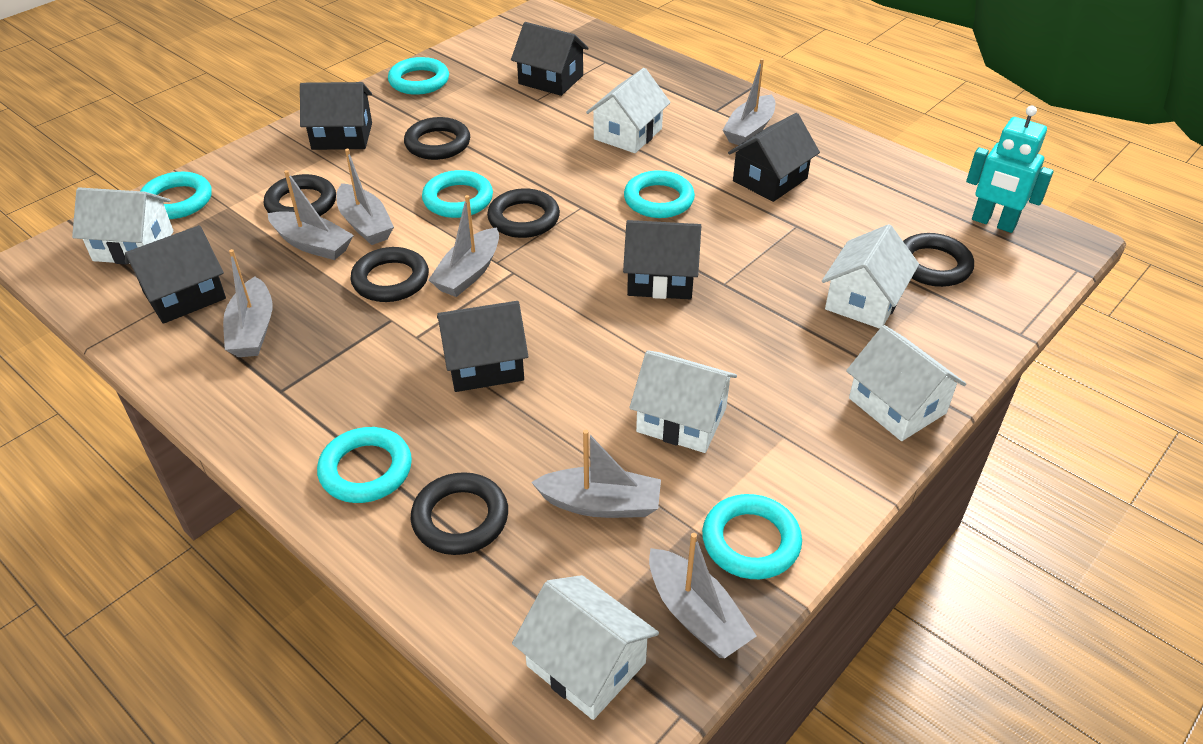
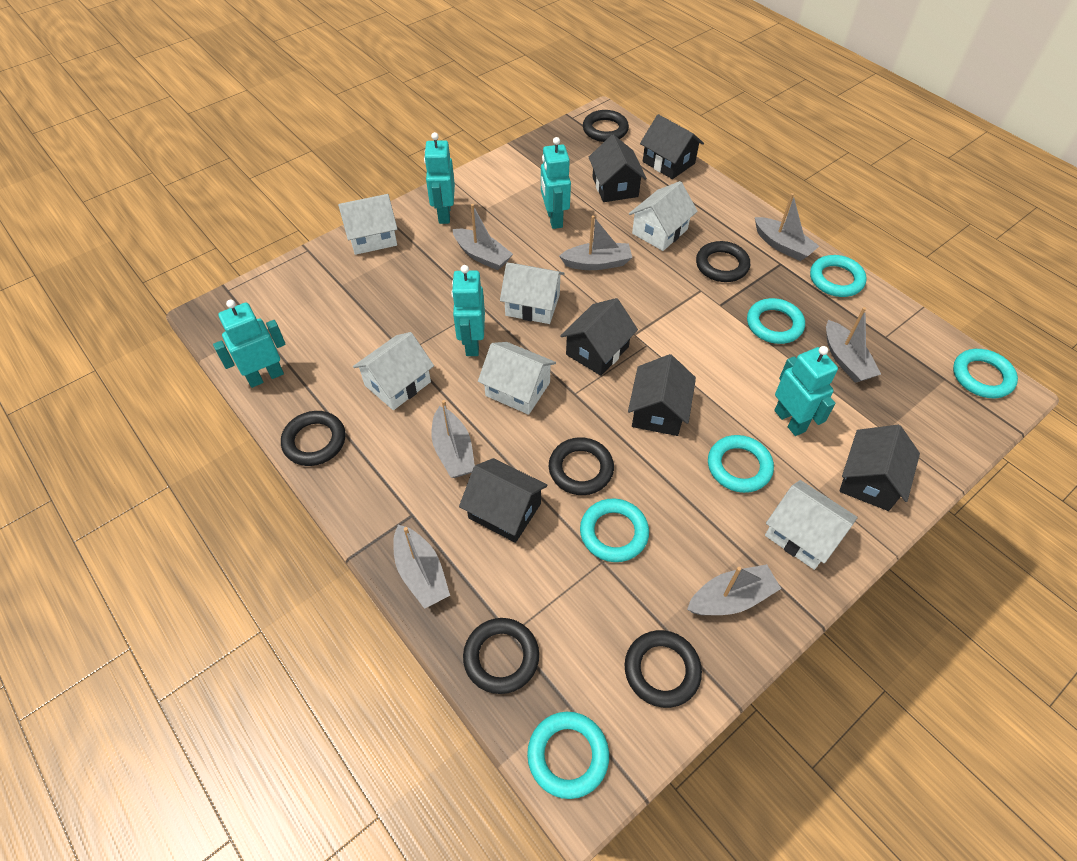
turquoise robot: [966,106,1054,233] = 1 -> [213,300,286,388] [424,132,455,224] [451,265,485,356] [541,137,571,229] [774,346,838,436] = 5

